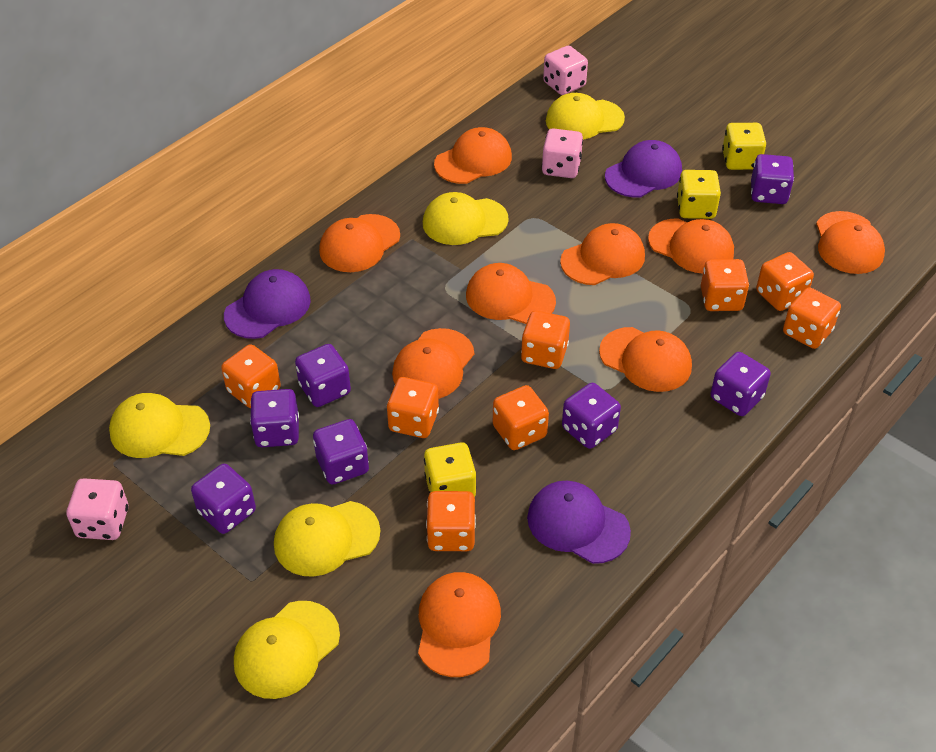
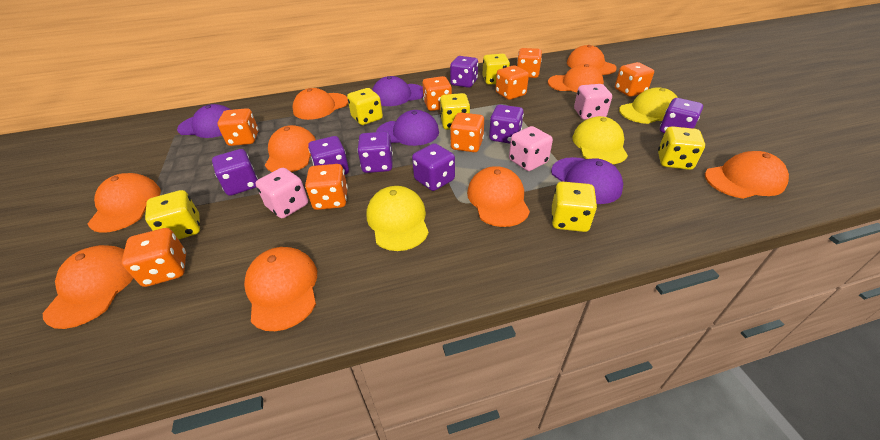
purple cap: [224,269,311,339] [527,481,631,564] [605,140,682,197] = 3 -> [177,104,231,138] [372,76,423,106] [376,110,439,146] [551,157,623,204] = 4
yellow cap: [109,393,210,458] [234,601,340,699] [274,501,380,577] [423,192,509,245] [546,93,625,140] = 5 -> [367,186,429,251] [572,116,628,164] [619,87,678,124] = 3
yellow dice: [424,442,476,497] [677,170,721,219] [722,123,766,170] = 3 -> [145,190,200,240] [347,88,383,125] [440,93,470,130] [482,54,510,85] [552,181,597,232] [658,126,705,170] = 6

